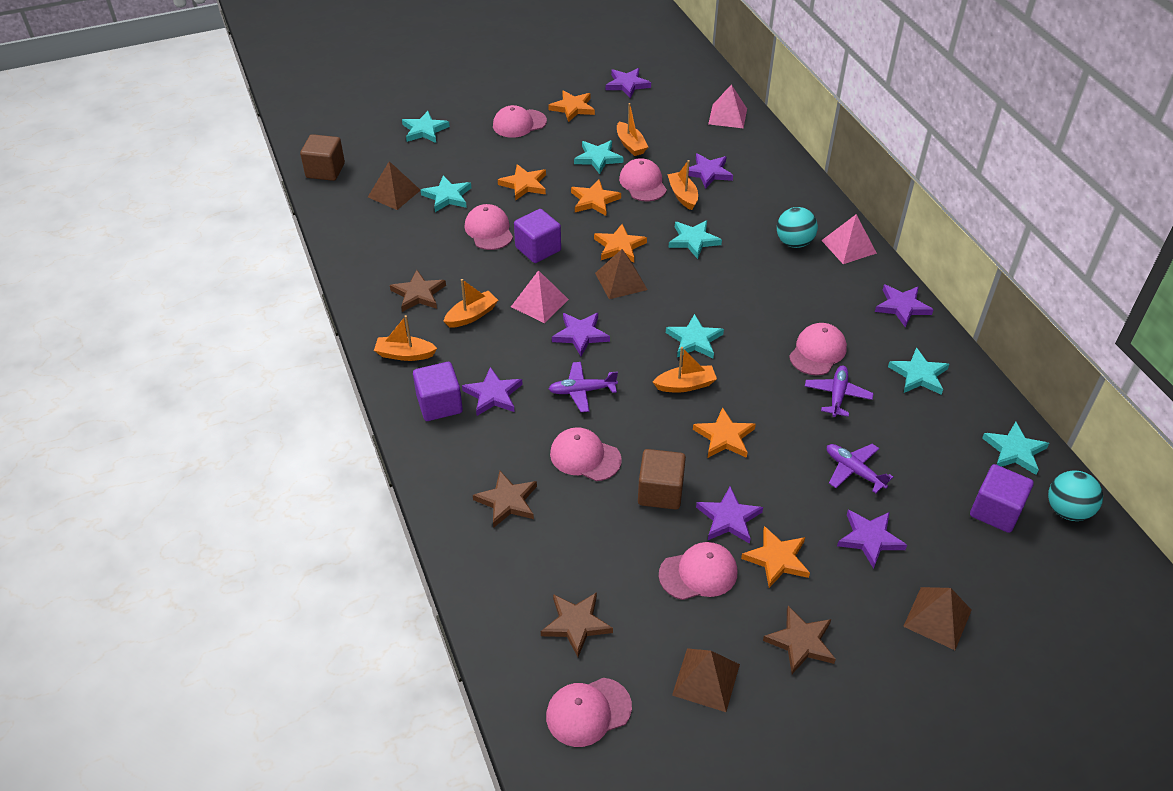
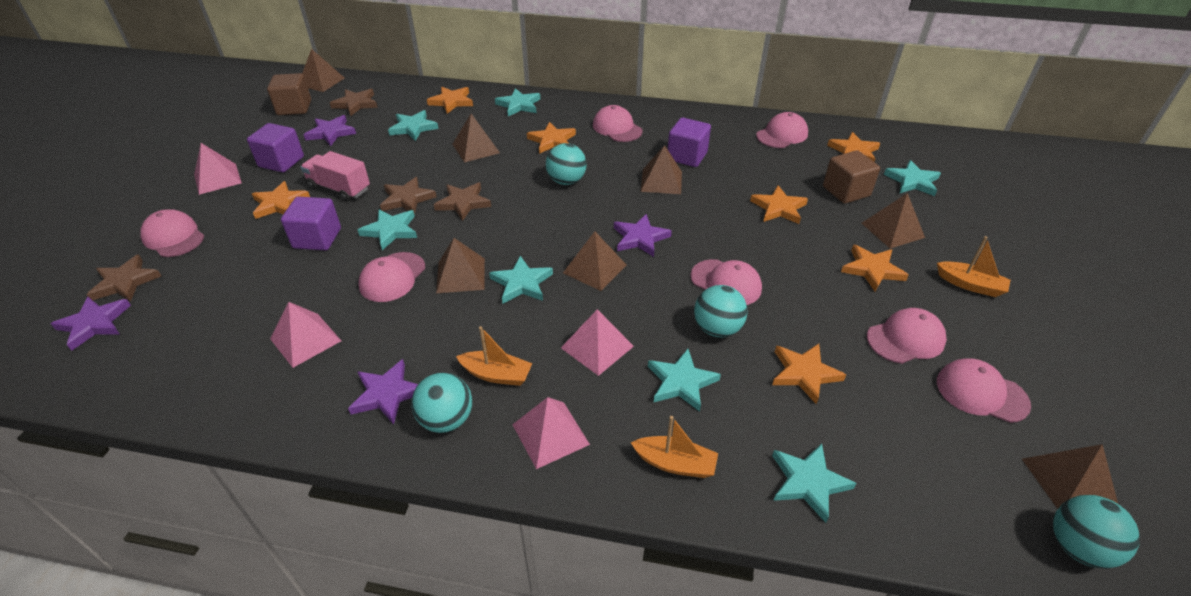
brown pyramid: [368,161,420,210] [595,249,648,299] [672,648,740,712] [903,587,971,650] = 4 -> [302,49,345,92] [436,238,485,293] [452,114,500,163] [563,232,626,291] [640,145,682,194] [862,193,925,249] [1022,444,1118,509] = 7
orange boat: [374,315,437,361] [444,279,498,328] [617,103,648,156] [653,347,717,393] [667,160,698,210] = 5 -> [456,326,532,386] [631,416,718,478] [937,236,1011,297] = 3
orange star: [498,164,546,201] [548,90,595,122] [571,179,621,216] [594,224,647,263] [693,407,756,458] [741,526,810,588] = 6 -> [252,181,310,219] [427,87,473,114] [527,122,576,154] [750,185,808,224] [772,344,846,404] [827,132,880,162] [841,244,909,291] = 7
pink pyramid: [511,270,569,323] [708,84,747,128] [821,214,877,264] = 3 -> [194,143,242,195] [270,302,341,368] [512,397,590,469] [561,309,634,376] = 4
pink truck: none = 0 -> [300,151,370,202] = 1
purple plane: [549,362,618,412] [805,366,874,417] [827,444,893,493] = 3 -> none = 0
purple star: [462,367,523,416] [552,313,610,356] [606,68,651,98] [688,153,733,189] [696,486,763,544] [837,510,907,569] [875,285,934,328] = 7 -> [51,297,131,351] [304,115,356,146] [348,359,418,424] [614,214,672,257] = 4
turquoise ball: [777,207,818,248] [1048,471,1103,521] = 2 -> [411,373,472,433] [546,143,587,185] [694,285,748,337] [1053,495,1140,569] = 4

